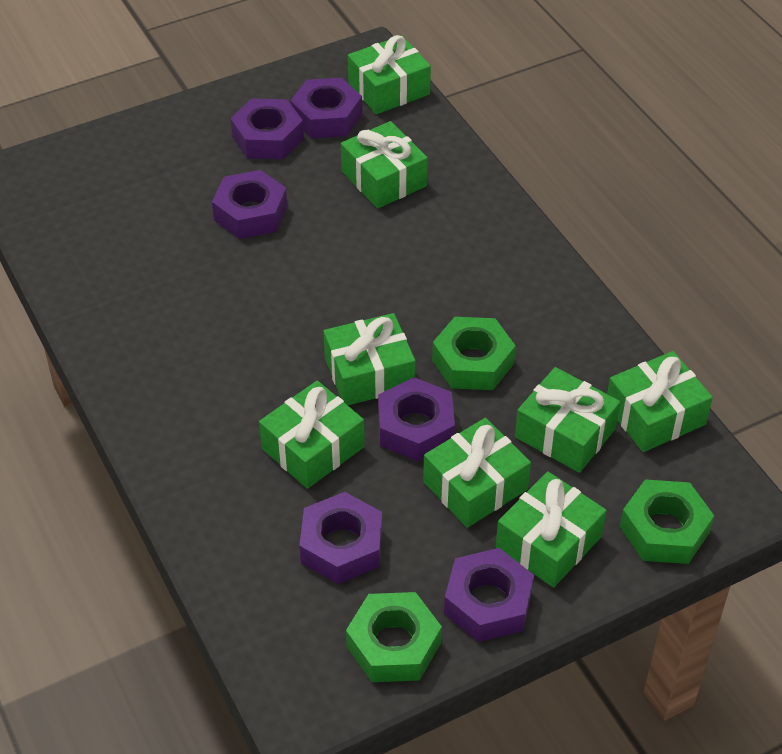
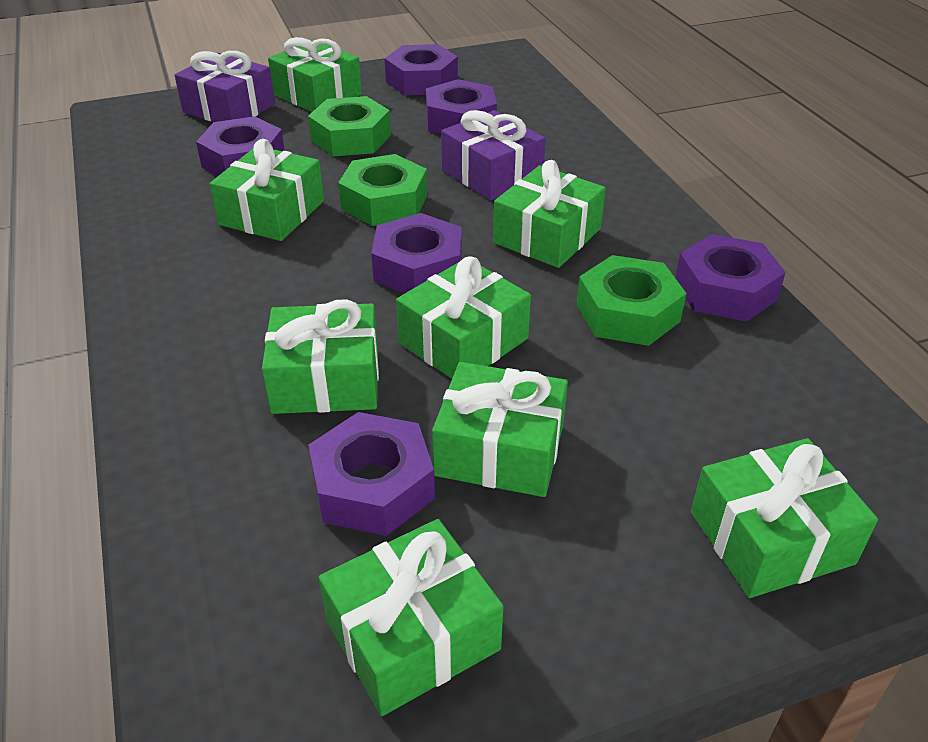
purple gift: none = 0 -> [175,51,275,122] [441,110,546,201] = 2

